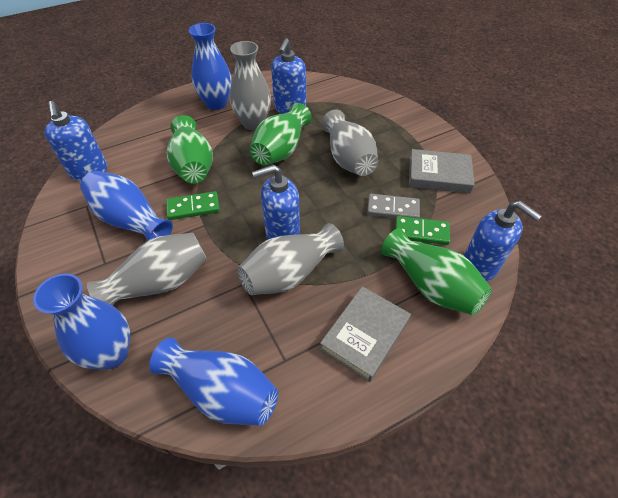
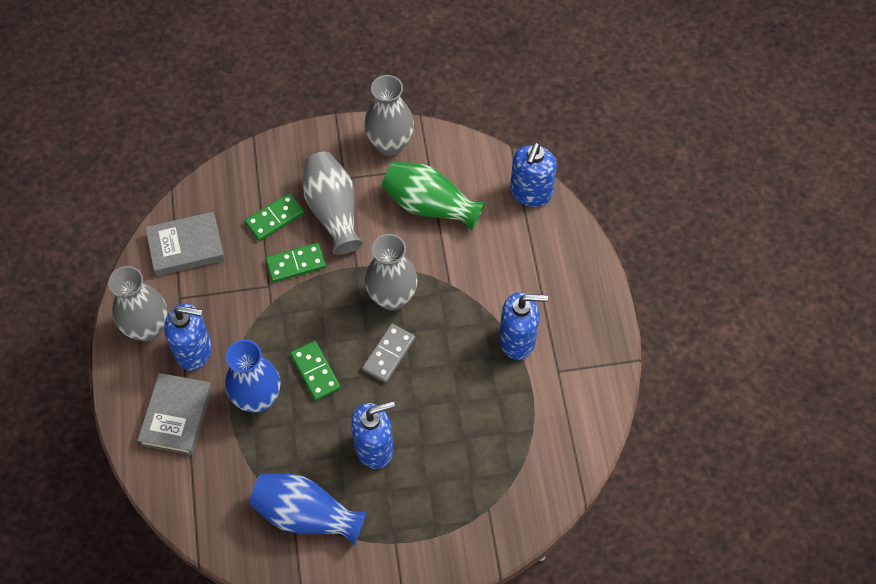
blue vase: [33,273,130,369] [80,171,173,241] [149,337,278,426] [189,23,232,110] = 4 -> [225,339,281,413] [249,474,367,545] = 2
green domino: [166,191,220,220] [395,216,450,245] = 2 -> [245,193,304,241] [265,243,326,282] [290,341,341,401] = 3
green vase: [167,115,213,184] [250,103,311,165] [381,228,492,315] = 3 -> [382,162,485,230] = 1

